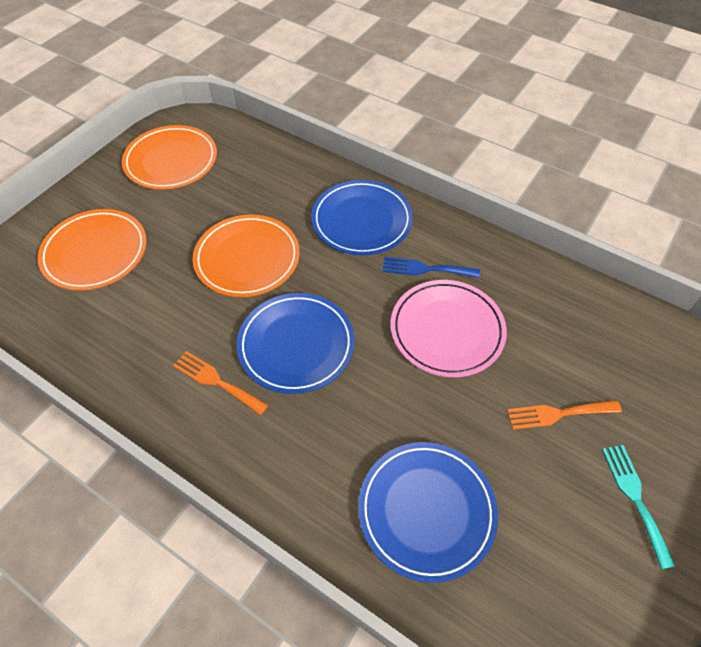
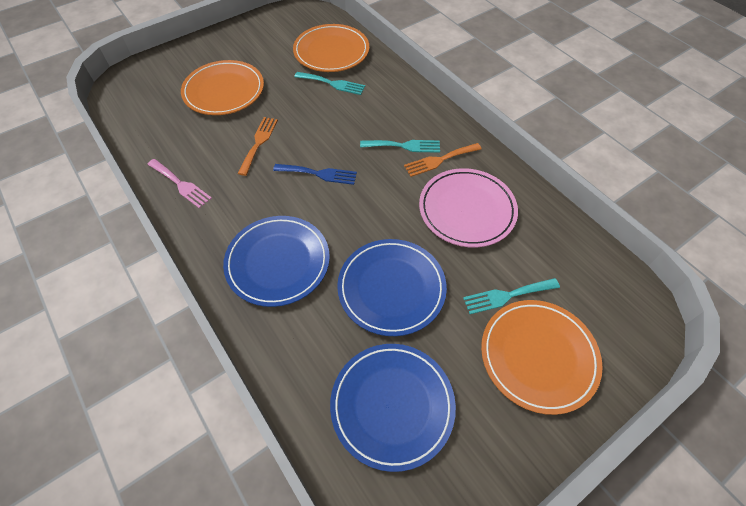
pink fork: none = 0 -> [147,159,212,208] = 1
turquoise fork: [602,445,675,569] = 1 -> [294,72,365,95] [360,140,440,153] [463,278,560,314] = 3

